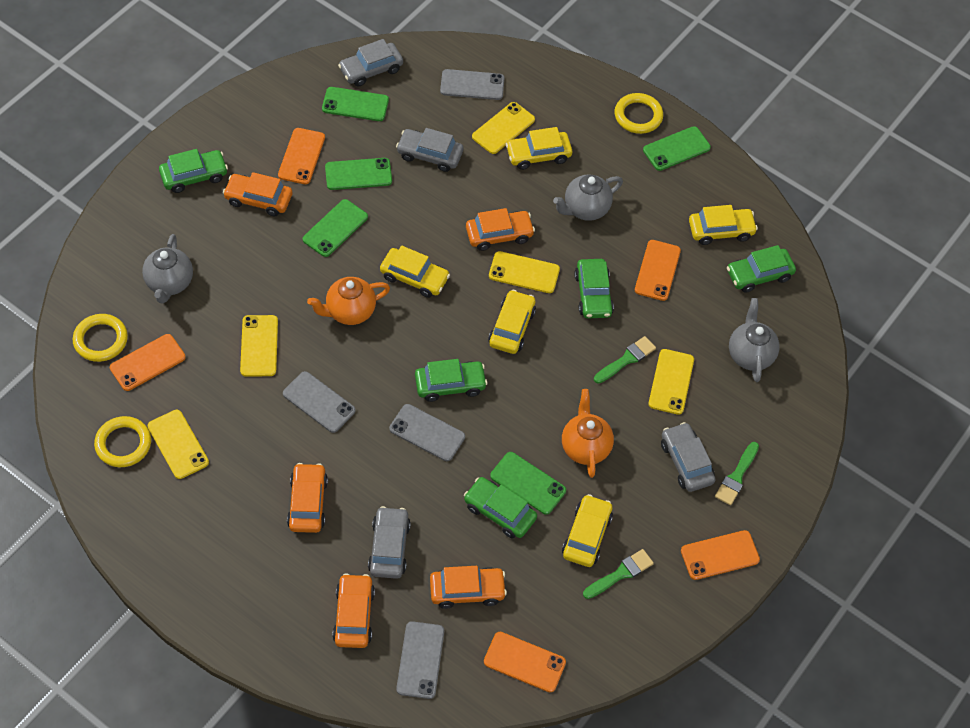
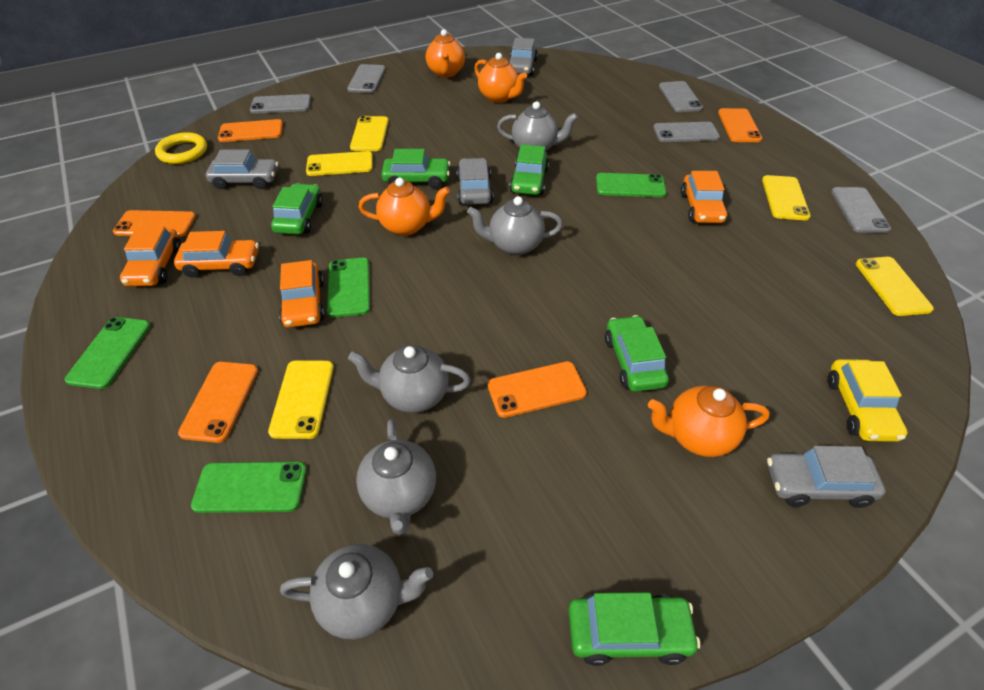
green brush: [583,549,654,599] [594,336,656,384] [715,442,759,505] = 3 -> none = 0
green phone: [303,199,368,257] [322,87,389,121] [325,158,392,190] [490,452,566,515] [643,126,711,171] = 5 -> [64,317,151,389] [191,462,307,513] [327,258,370,318] [596,173,666,197] = 4
grey phone: [283,371,355,433] [389,404,465,461] [396,621,444,699] [440,69,504,100] = 4 -> [250,94,311,114] [347,64,386,93] [653,122,720,142] [659,81,703,112] [831,187,891,233] = 5
grey teapot: [142,234,193,303] [553,175,623,221] [729,298,780,382] = 3 -> [280,544,433,639] [348,345,471,413] [356,419,436,535] [467,196,563,255] [497,101,578,151] = 5
orange car: [223,172,292,216] [287,463,328,533] [332,573,375,648] [430,566,507,609] [466,208,535,251] = 5 -> [120,226,181,286] [174,231,259,278] [279,260,325,328] [681,171,728,223] = 4
orange teapot: [307,277,390,325] [562,389,614,478] = 2 -> [359,178,450,236] [426,29,465,78] [474,53,527,103] [648,386,770,457] = 4
yellow car: [380,246,450,298] [488,290,536,354] [506,127,572,170] [562,494,613,567] [689,205,758,245] = 5 -> [827,359,907,442] = 1
yellow ring: [73,314,128,362] [94,416,151,467] [615,93,663,134] = 3 -> [155,132,207,164] = 1

